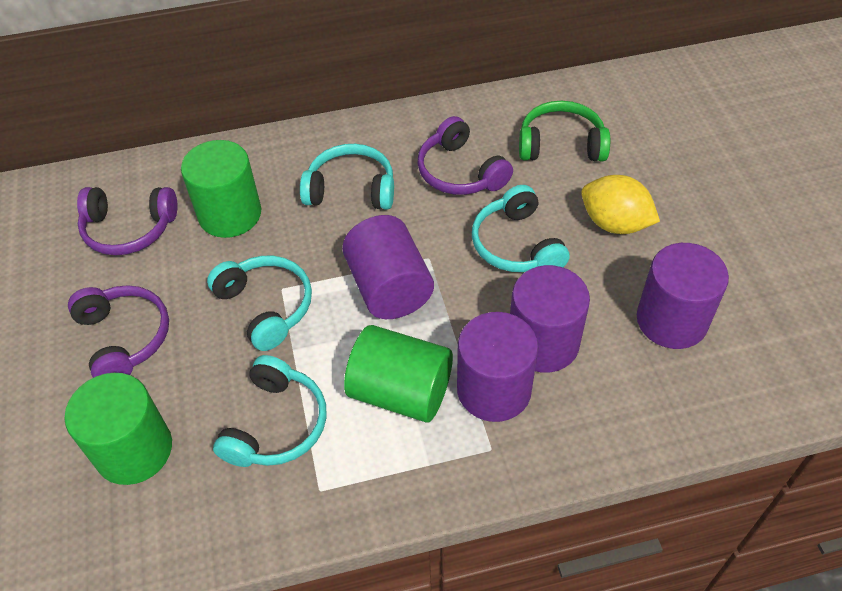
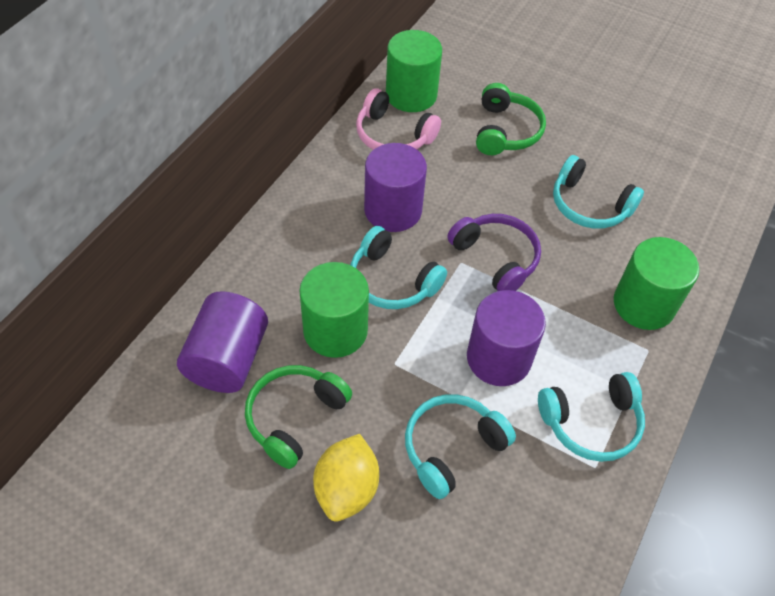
green headphones: [519,101,610,161] = 1 -> [245,365,352,469] [476,83,546,155] = 2
pink headphones: none = 0 -> [356,89,441,150] = 1
purple cylinder: [342,215,434,319] [457,312,538,422] [510,265,590,373] [637,243,729,349] = 4 -> [177,291,268,393] [364,143,427,232] [467,290,546,386] = 3
purple headphones: [68,285,169,378] [77,187,177,255] [418,116,513,195] = 3 -> [447,214,541,291] = 1

